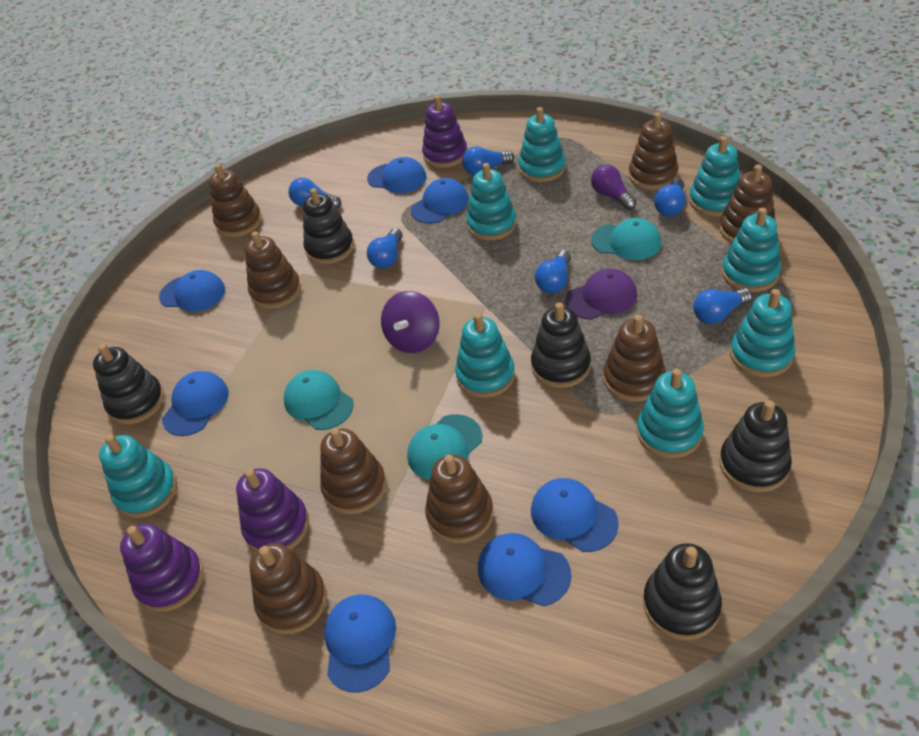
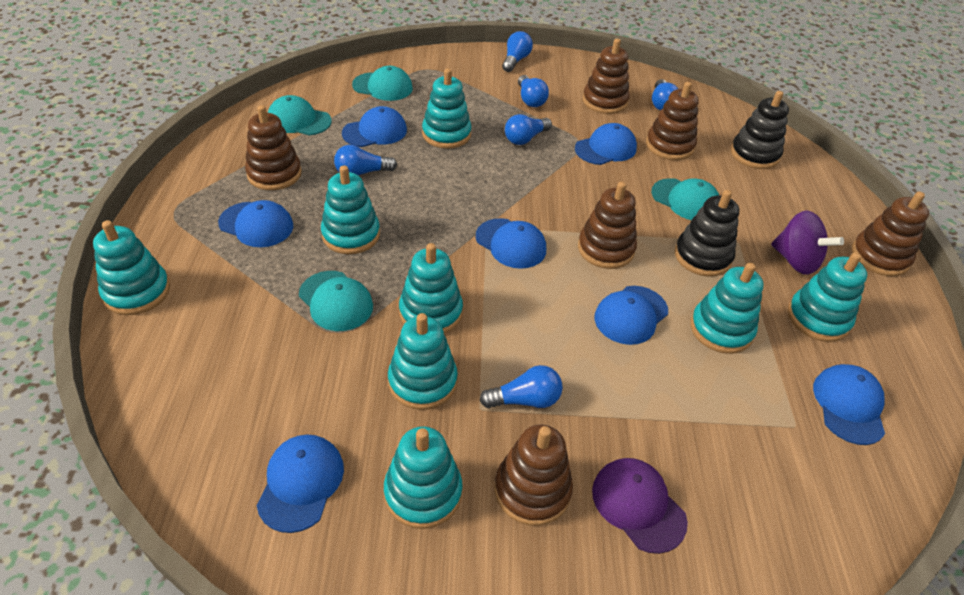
black stacking toy: [93,344,164,425] [303,188,354,264] [531,303,591,388] [643,543,722,640] [719,400,792,492] = 5 -> [675,190,739,277] [731,91,789,169] = 2
brown stacking toy: [209,164,262,237] [245,231,301,309] [250,543,327,634] [320,428,386,514] [425,455,493,544] [603,315,666,402] [629,112,679,190] [719,165,776,243] = 8 -> [245,105,302,190] [495,425,573,526] [578,182,637,269] [583,39,630,114] [646,82,699,160] [852,191,929,276] = 6
purple light bulb: [591,165,637,210] = 1 -> none = 0
purple stacking toy: [120,524,204,612] [236,468,309,552] [422,95,467,168] = 3 -> none = 0
turquoise cap: [284,370,354,430] [407,414,483,480] [591,218,661,260] = 3 -> [268,95,332,135] [299,271,373,331] [352,66,413,101] [651,178,719,220] = 4

